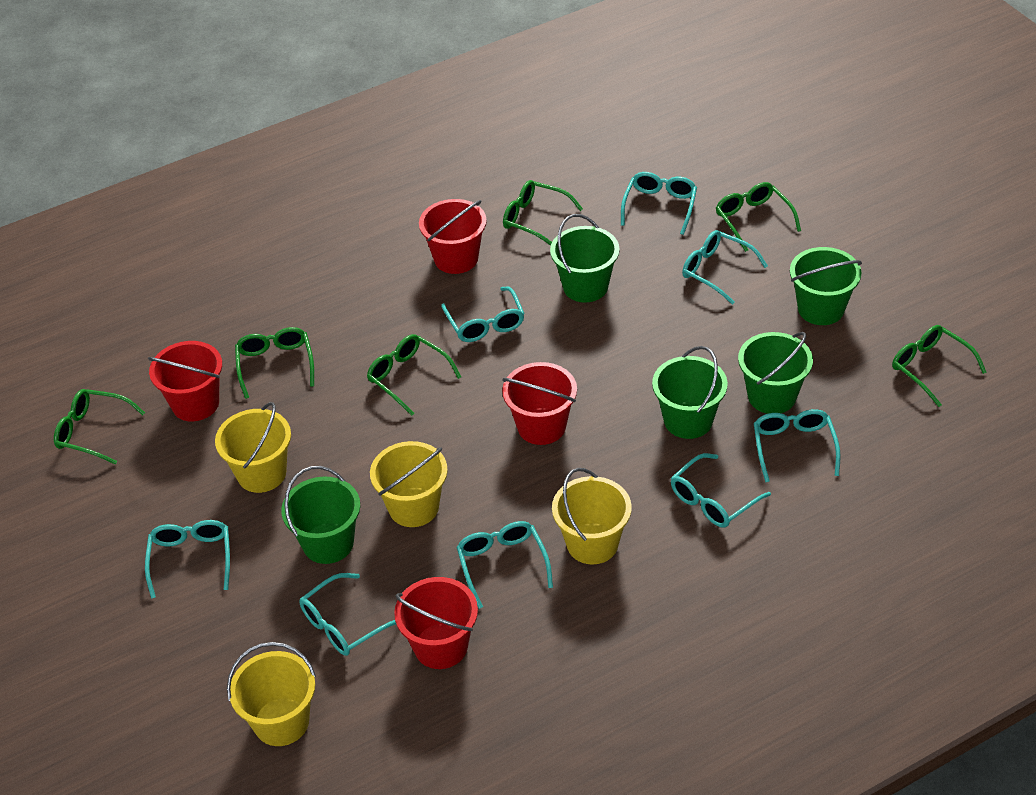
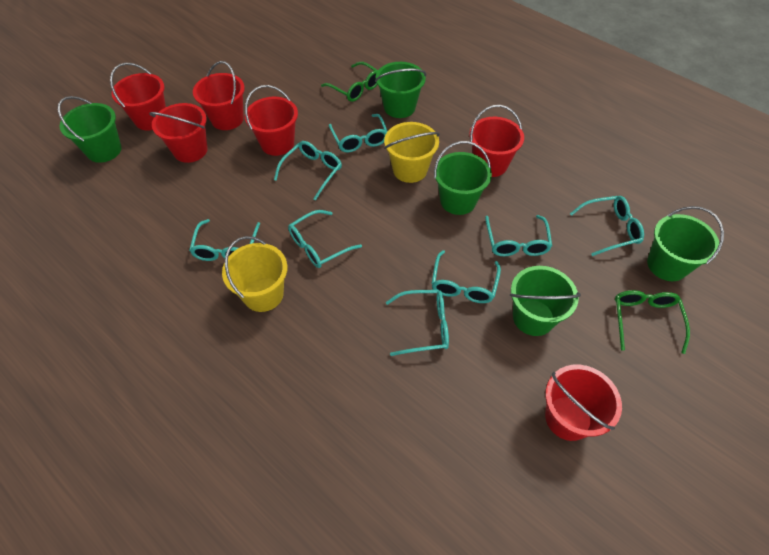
green glasses: [54,389,145,465] [235,327,314,399] [367,334,461,416] [503,180,583,246] [716,182,801,252] [892,325,987,407] = 6 -> [321,62,378,102] [615,290,690,354] = 2
red bucket: [148,341,222,421] [394,577,478,669] [419,199,487,274] [502,362,577,445] = 4 -> [110,63,166,130] [149,103,208,163] [193,61,245,130] [245,85,298,156] [469,105,524,177] [545,365,622,441] = 6
yellow bucket: [215,402,291,493] [227,642,316,746] [370,441,448,527] [552,468,632,565] = 4 -> [222,236,288,312] [384,122,440,183] = 2

